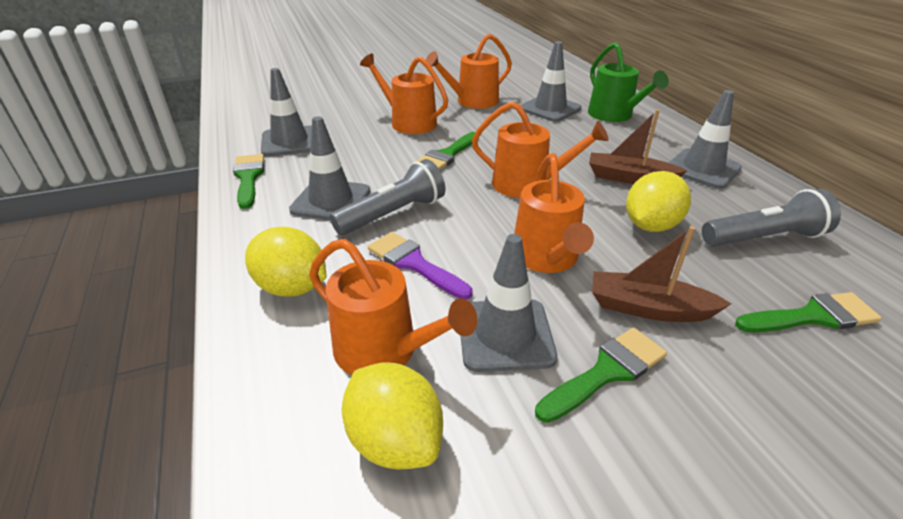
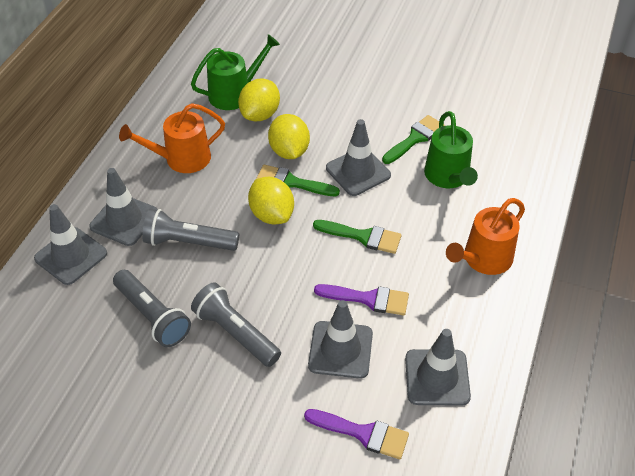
brown boat: [589,109,687,184] [592,226,731,322] = 2 -> none = 0
green brush: [233,154,264,209] [415,132,476,170] [535,327,667,423] [735,292,882,333] = 4 -> [256,165,340,196] [313,220,402,254] [382,115,445,164] = 3
green watering can: [588,42,669,122] = 1 -> [191,34,280,110] [424,111,478,188] = 2
grey flashlight: [330,159,445,235] [702,189,841,247] = 2 -> [113,270,191,347] [142,209,239,251] [191,282,281,367] = 3
orange watering can: [309,239,478,375] [360,53,448,134] [426,34,512,109] [472,101,609,198] [514,153,594,273] = 5 -> [119,103,225,173] [446,198,525,275] = 2
purple brush: [368,232,473,299] = 1 -> [304,409,409,459] [314,284,409,316] = 2

